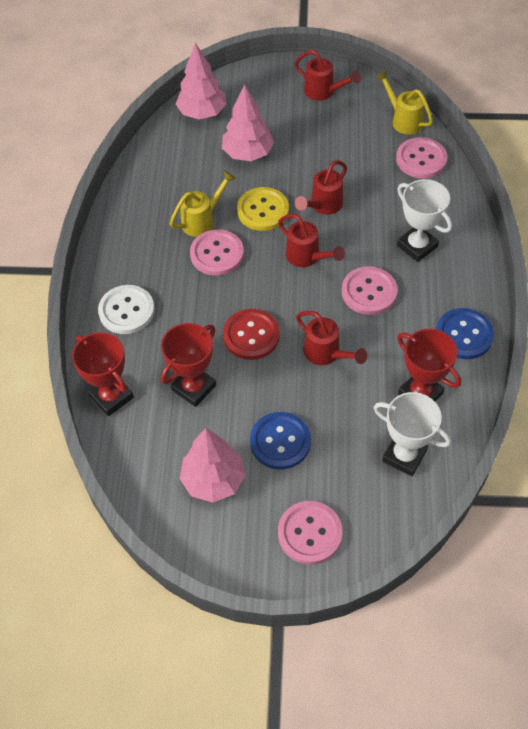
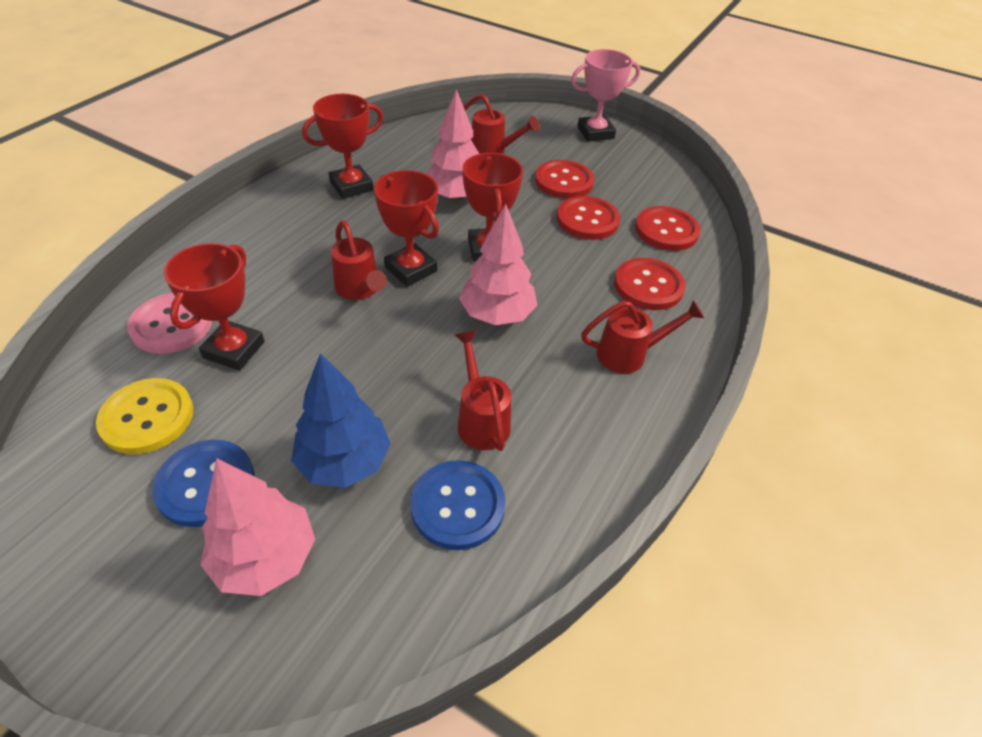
blue tree: none = 0 -> [291,353,391,488] = 1
pink button: [190,229,244,276] [278,501,342,564] [342,266,398,315] [396,137,447,178] = 4 -> [127,293,212,354] = 1
pink trophy: none = 0 -> [571,49,640,142] = 1
red button: [223,309,280,360] = 1 -> [535,160,594,199] [556,196,620,240] [614,258,685,310] [635,206,701,251] = 4
red trophy: [72,332,134,416] [161,323,216,407] [397,329,461,401] = 3 -> [164,243,265,371] [302,94,383,199] [374,170,439,287] [463,153,523,262] = 4
white button: [98,285,155,334] = 1 -> none = 0
white trophy: [374,392,451,476] [397,179,452,262] = 2 -> none = 0
yellow watering can: [170,170,236,237] [376,70,433,135] = 2 -> none = 0

